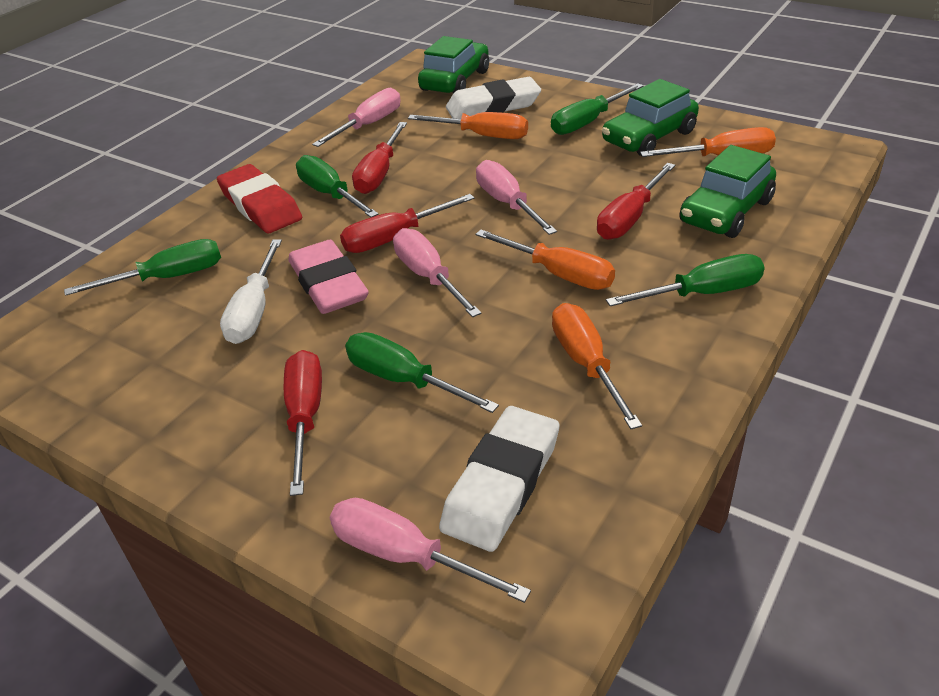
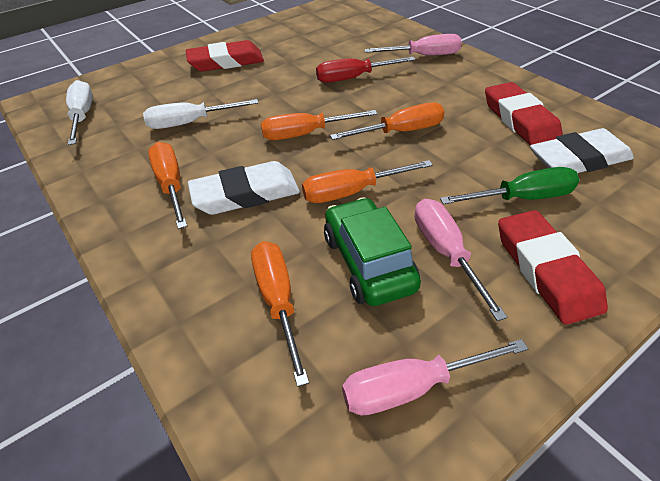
green car: [418,36,489,94] [602,79,699,157] [679,145,776,238] = 3 -> [324,197,421,306] = 1
green screwdriver: [64,239,221,296] [296,155,379,217] [345,332,499,413] [551,83,643,135] [606,254,765,306] = 5 -> [440,167,579,205] = 1
orange screwdriver: [408,112,528,139] [475,230,615,290] [552,303,642,429] [640,127,776,157] = 4 -> [148,142,187,229] [251,241,309,387] [261,110,378,140] [302,160,433,203] [330,102,444,140] = 5
pink eraser: [288,240,369,314] = 1 -> none = 0
pink screwdriver: [312,88,401,147] [330,498,531,603] [393,228,482,317] [476,160,557,235] = 4 -> [342,339,528,416] [364,34,462,55] [415,199,507,321] = 3
red eraser: [217,164,302,233] = 1 -> [186,40,264,72] [485,82,563,145] [498,210,608,325] = 3
red screwdriver: [284,350,322,496] [340,194,475,253] [352,122,407,194] [597,163,675,240] = 4 -> [316,57,415,83] = 1
white screwdriver: [220,239,282,344] = 1 -> [66,80,93,145] [143,99,258,129] = 2

